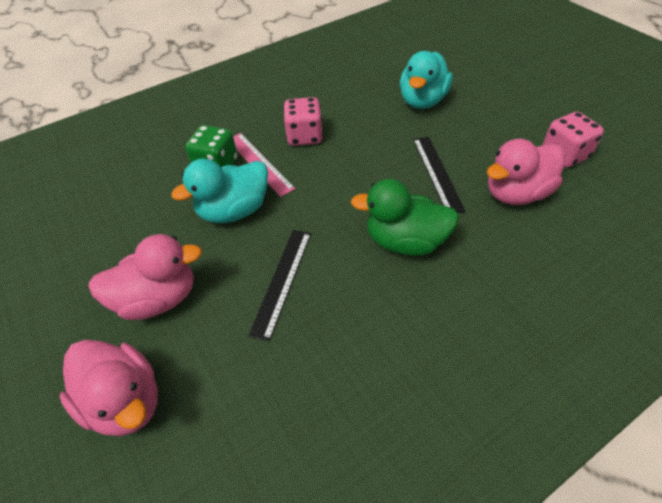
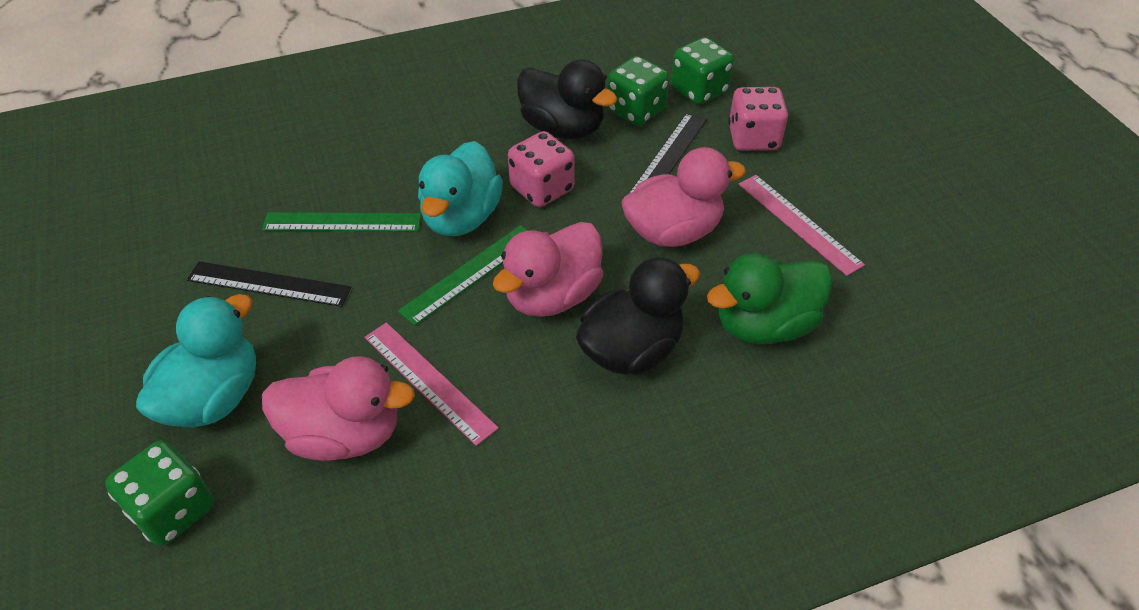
black duck: none = 0 -> [517,59,618,139] [576,257,700,375] = 2
green dice: [185,125,238,167] = 1 -> [105,441,214,546] [607,56,669,125] [671,37,734,105] = 3
green ruler: none = 0 -> [262,212,421,232] [398,225,528,326] = 2
pink ruler: [233,133,295,197] = 1 -> [364,323,499,446] [738,175,865,276] = 2

